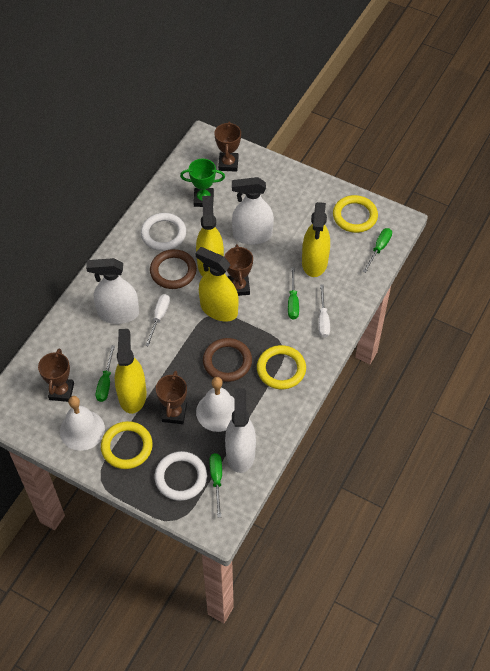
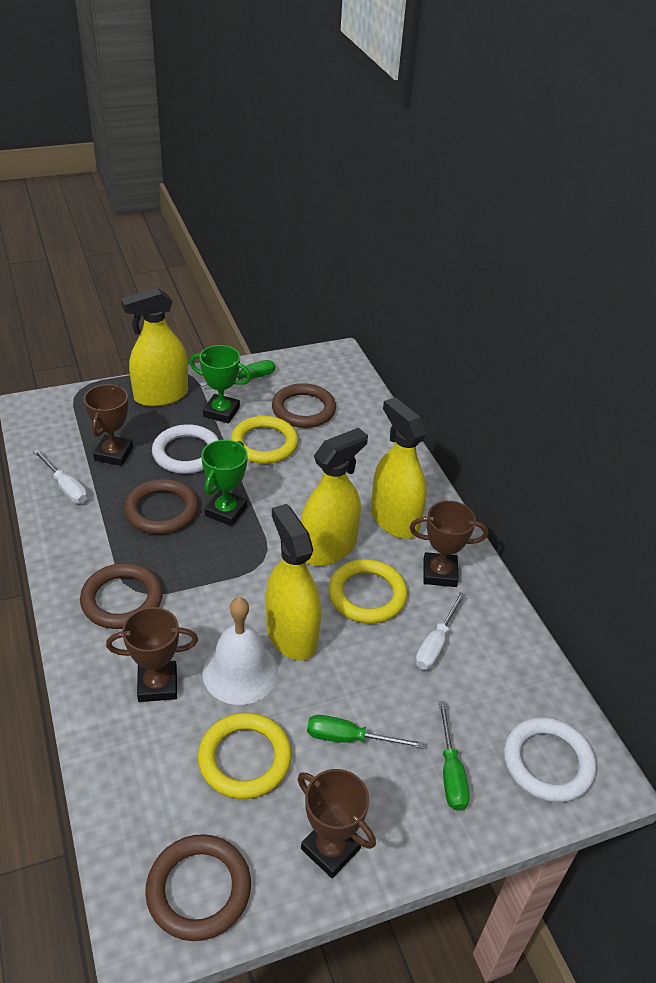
brown ring: [150,249,197,289] [203,338,252,382] = 2 -> [80,563,163,629] [124,479,199,534] [145,834,251,941] [272,383,336,428] = 4
green screwdriver: [96,345,115,402] [209,453,222,518] [288,267,299,320] [362,228,392,273] = 4 -> [200,360,275,387] [307,715,424,749] [438,701,470,811] = 3
green trophy: [180,159,225,207] = 1 -> [190,345,251,423] [201,440,248,526] = 2
white bell: [60,396,105,451] [196,377,235,432] = 2 -> [203,597,278,705] = 1
white spray bottle: [86,258,139,324] [225,388,256,473] [232,177,274,245] = 3 -> none = 0

